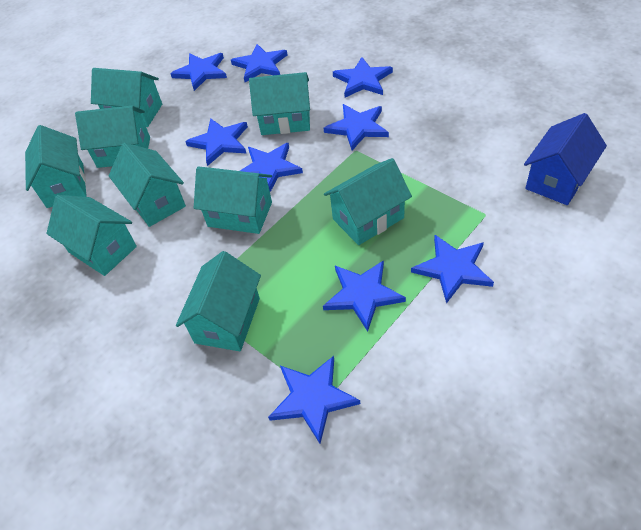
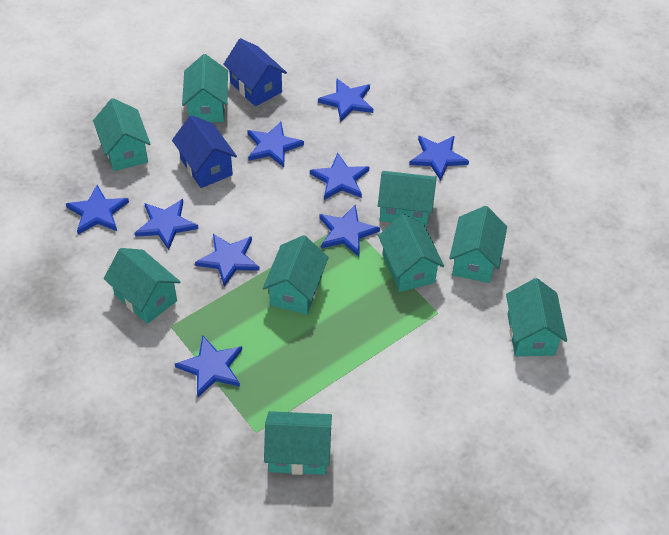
blue house: [524,113,607,205] = 1 -> [172,115,237,188] [223,38,287,106] = 2

